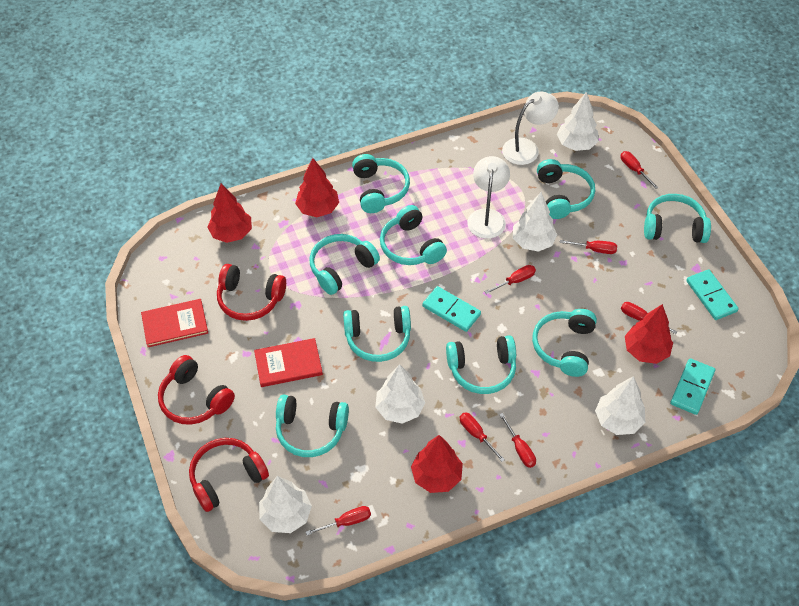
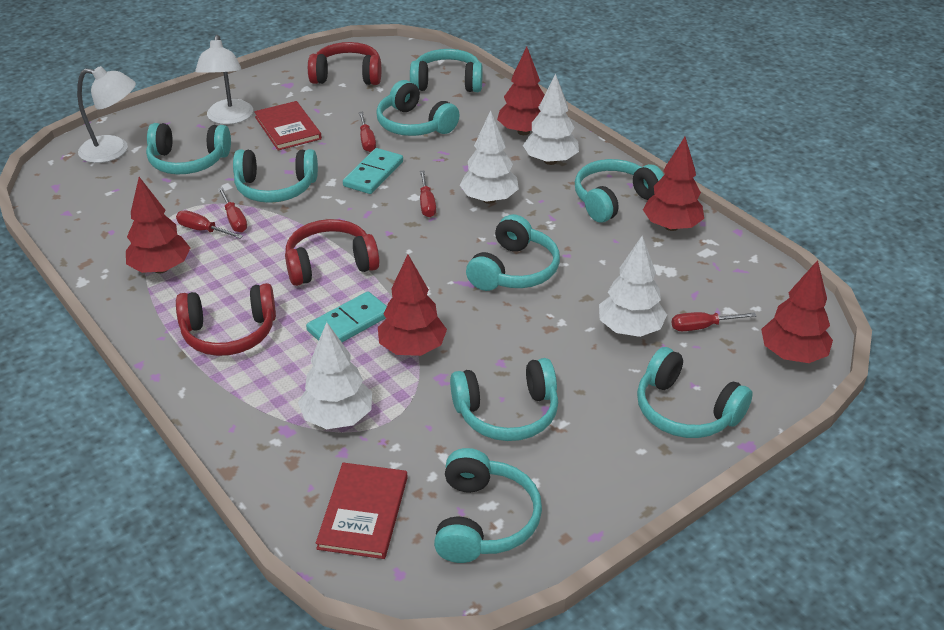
red screwdriver: [306,506,371,535] [460,412,505,462] [484,265,536,294] [499,413,536,468] [560,240,617,254] [621,151,659,189] [621,302,678,334] = 7 -> [176,210,243,239] [218,187,247,232] [359,112,376,152] [420,171,436,217] [671,312,756,331] = 5
red tree: [207,183,252,243] [295,158,339,217] [411,435,463,493] [625,304,673,364] = 4 -> [126,177,190,273] [378,255,447,356] [497,47,544,135] [643,137,704,231] [761,260,833,363] = 5
turquoise domino: [422,286,481,332] [670,358,715,415] [686,269,739,320] = 3 -> [306,291,387,342] [343,148,403,194] = 2
white tree: [259,476,312,533] [375,364,425,424] [513,192,557,252] [557,92,599,151] [595,376,645,435] = 5 -> [298,322,372,429] [460,110,519,204] [523,74,579,165] [599,236,667,337] = 4

